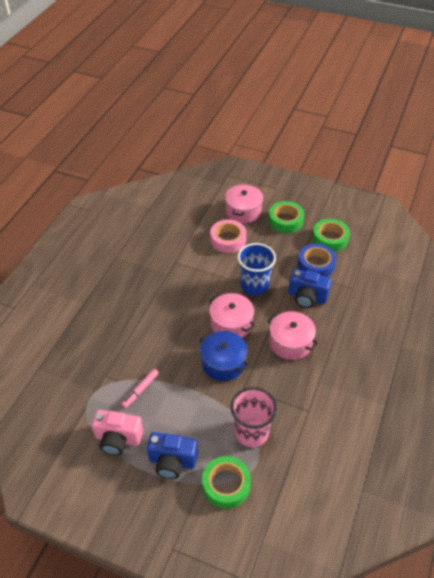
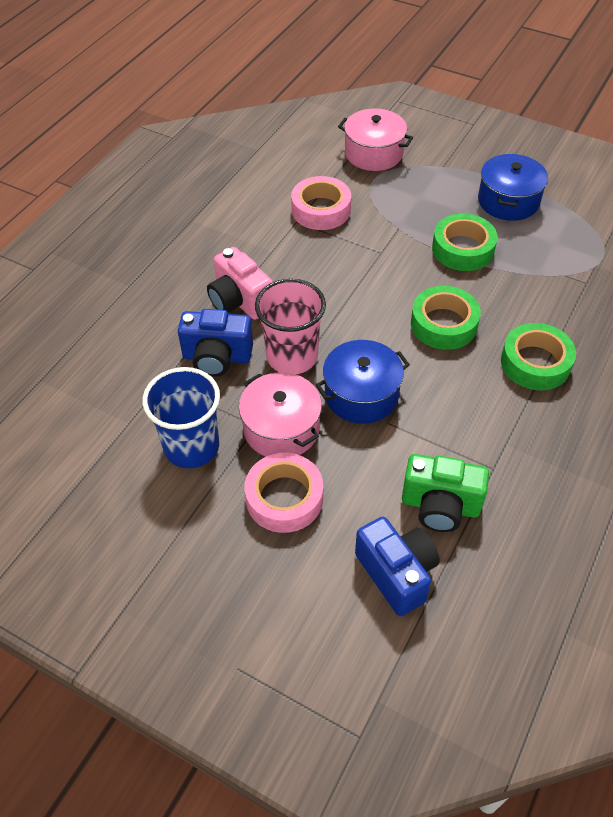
blue pot: [200,331,249,381] = 1 -> [316,340,410,424] [478,154,548,221] = 2
blue tape: [298,244,337,277] = 1 -> none = 0
green camera: none = 0 -> [402,454,489,532] = 1
pink marker: [121,369,159,408] = 1 -> none = 0
pink pot: [209,293,255,338] [225,184,263,223] [267,311,318,360] = 3 -> [239,372,322,456] [338,108,413,171] = 2
pink tape: [210,220,246,253] = 1 -> [244,453,323,533] [291,176,351,230] = 2

